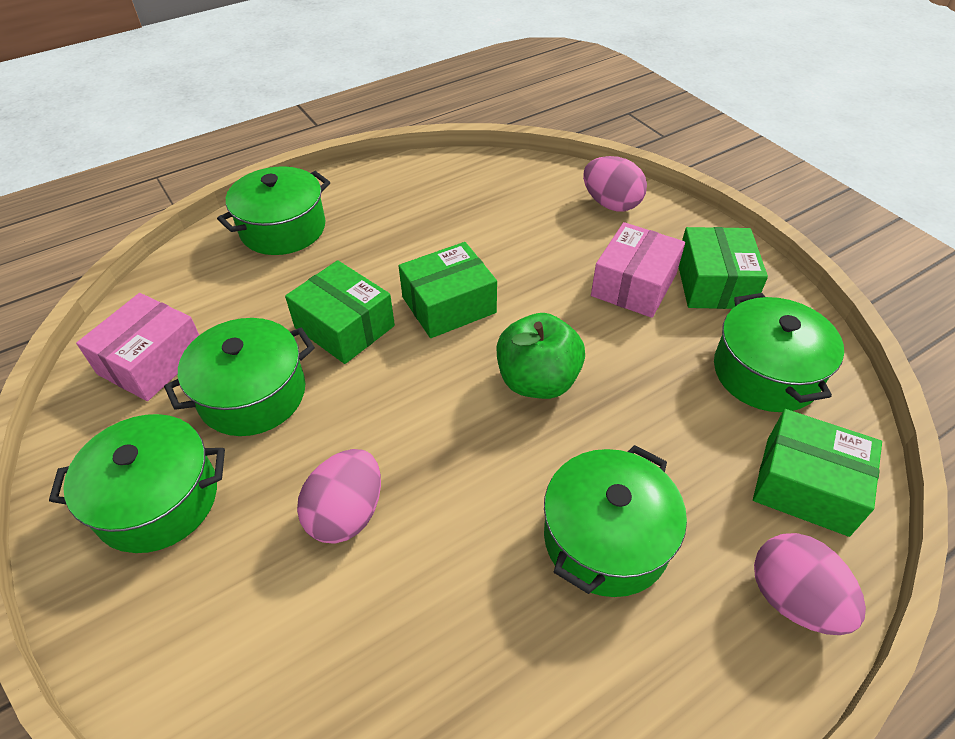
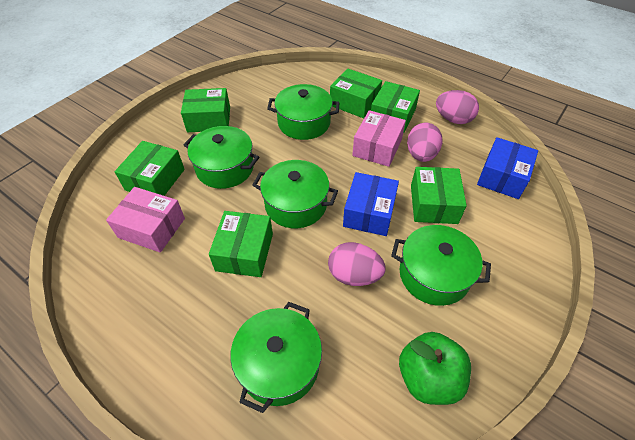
blue box: none = 0 -> [343,172,399,236] [477,137,538,199] = 2
green box: [285,260,395,364] [399,242,497,338] [679,227,768,309] [753,409,882,537] = 4 -> [115,141,185,196] [181,88,230,132] [209,211,273,277] [330,68,382,118] [371,81,420,133] [411,167,467,224] = 6

